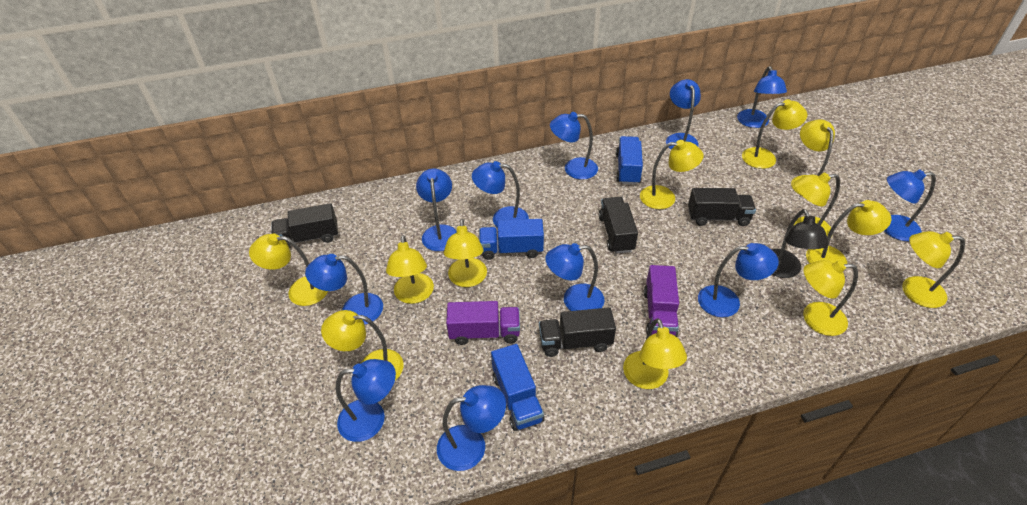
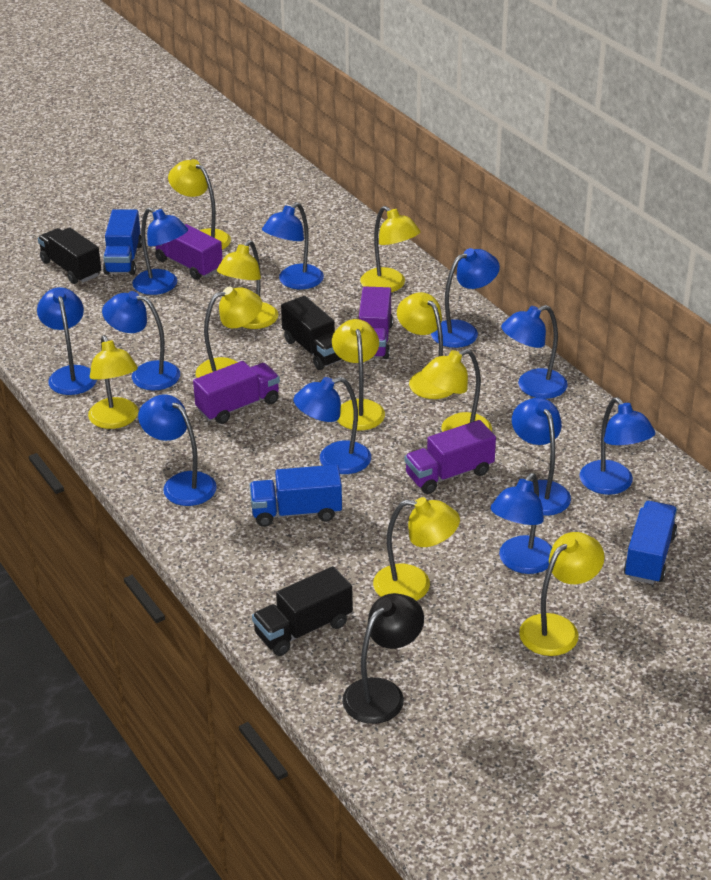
black truck: [271,203,338,249] [539,307,616,357] [599,197,638,254] [688,188,756,226] = 4 -> [38,228,101,284] [252,566,353,656] [281,296,345,370] = 3
purple truck: [446,301,520,345] [644,265,679,337] = 2 -> [155,224,223,280] [193,361,280,424] [359,286,393,359] [405,420,496,494] = 4
yellow lamp: [249,234,328,306] [321,310,403,380] [386,235,434,304] [444,219,487,287] [623,318,687,389] [640,140,704,209] [742,99,807,169] [791,120,835,196] [794,172,840,237] [803,260,858,336] [806,200,891,264] [902,231,965,308] = 12 -> [88,335,138,429] [168,159,231,250] [196,287,262,378] [217,240,279,329] [332,319,385,430] [360,206,421,292] [373,497,460,601] [397,292,453,399] [422,349,492,432] [519,532,605,656] = 10

